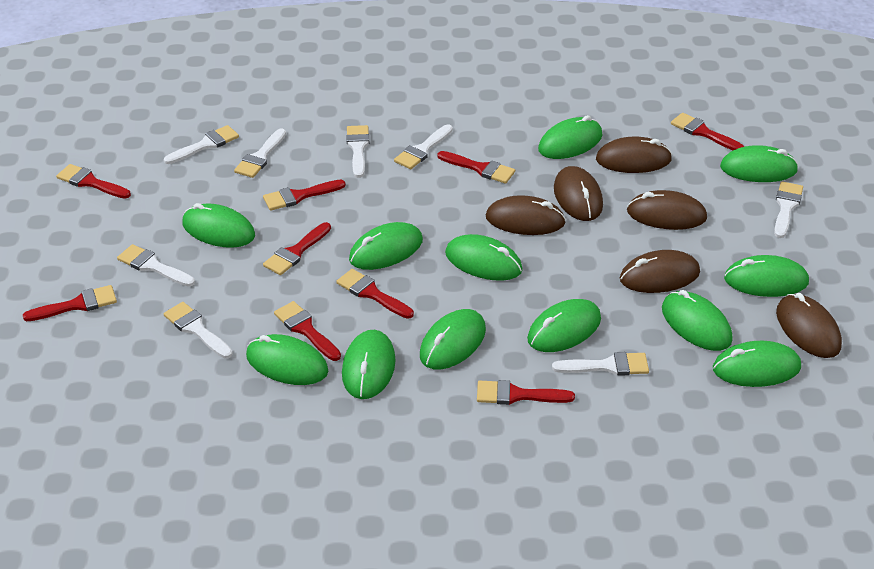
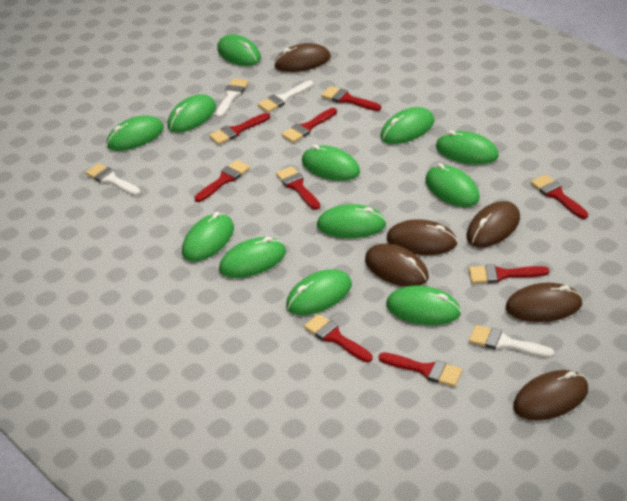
white brush: [117,244,195,287] [164,125,239,164] [164,302,233,359] [234,128,286,178] [346,125,369,178] [394,124,453,169] [552,352,649,376] [774,181,803,238] = 8 -> [86,163,140,196] [215,78,249,118] [258,81,313,113] [469,325,554,358] = 4

